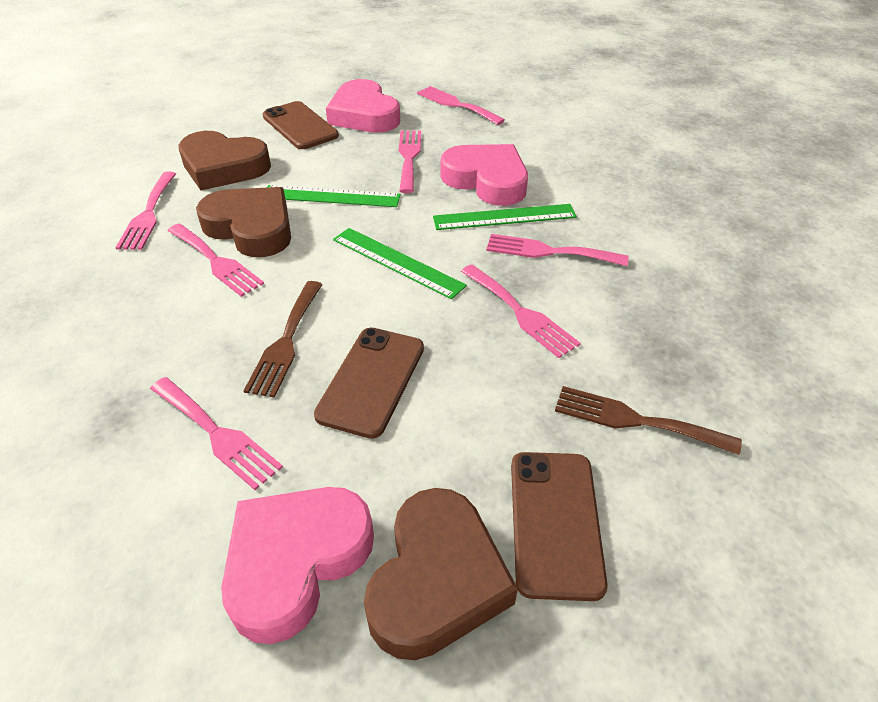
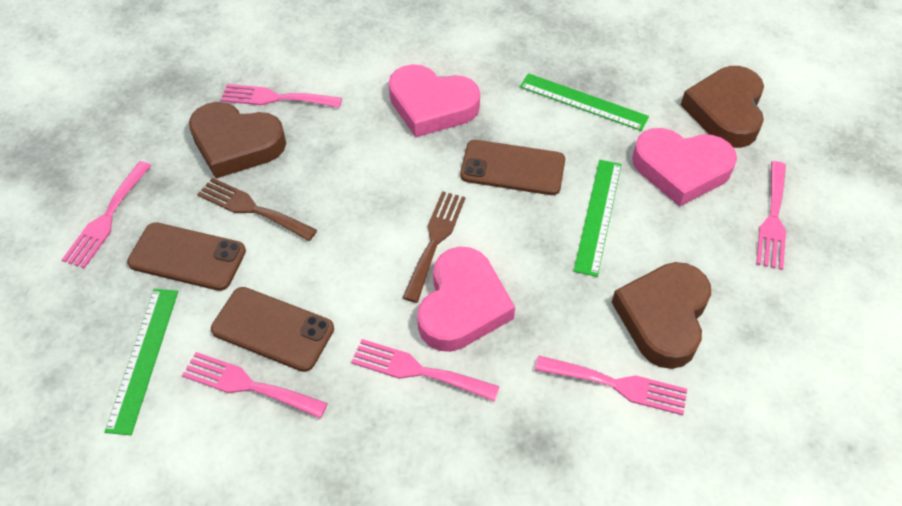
pink fork: [115,171,176,250] [150,377,283,490] [168,223,264,297] [399,130,421,193] [417,86,505,125] [461,264,581,358] [486,234,629,266] = 7 -> [62,161,151,269] [182,352,328,419] [221,84,342,108] [351,339,500,402] [535,356,687,415] [756,161,786,270] = 6

